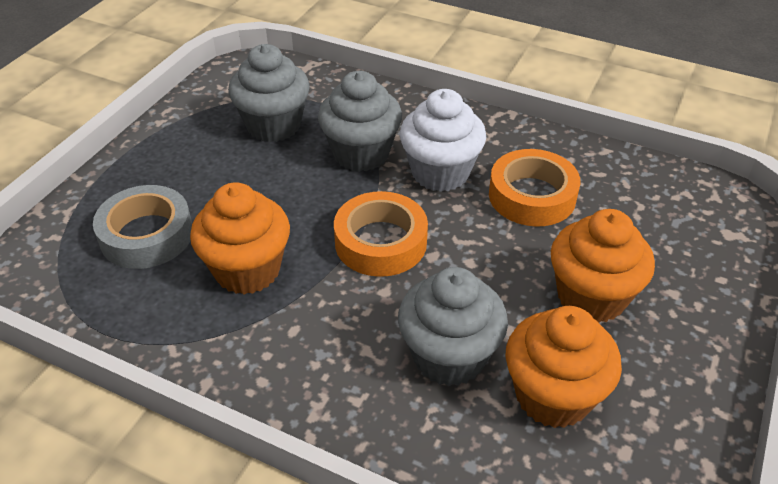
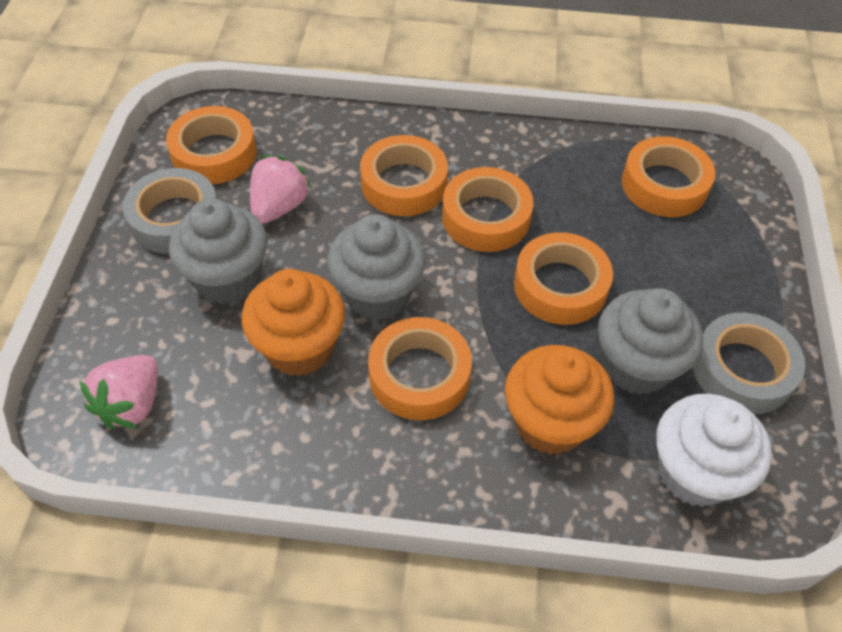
grey tape: [93,185,192,269] = 1 -> [123,168,217,254] [693,312,805,414] = 2
orange cupcake: [190,182,290,294] [505,306,622,428] [551,209,655,323] = 3 -> [241,269,345,376] [505,345,614,455] = 2
orange tape: [334,191,428,277] [489,149,581,227] = 2 -> [166,106,257,184] [360,135,448,216] [368,317,472,420] [442,167,533,252] [514,232,613,325] [622,136,715,217] = 6
pink strawberry: none = 0 -> [79,355,158,429] [250,155,312,223] = 2

